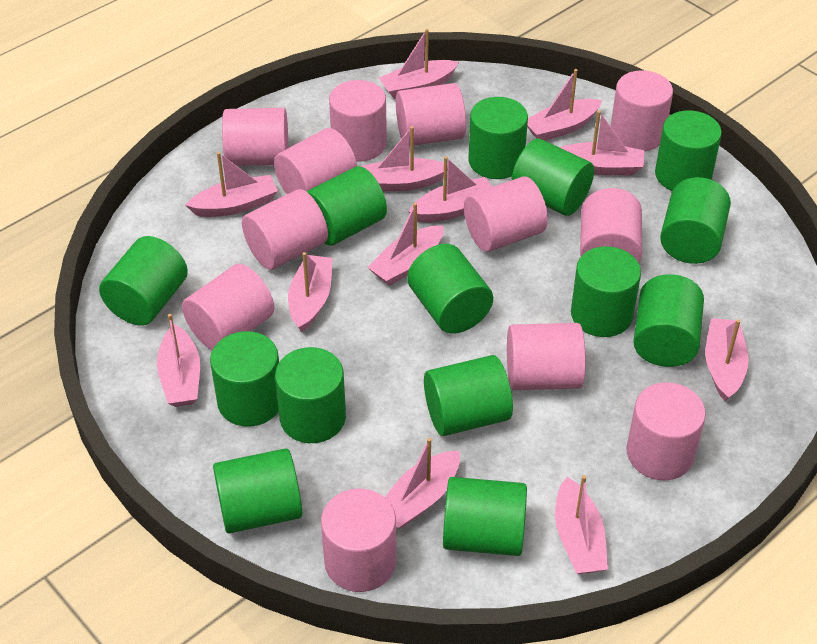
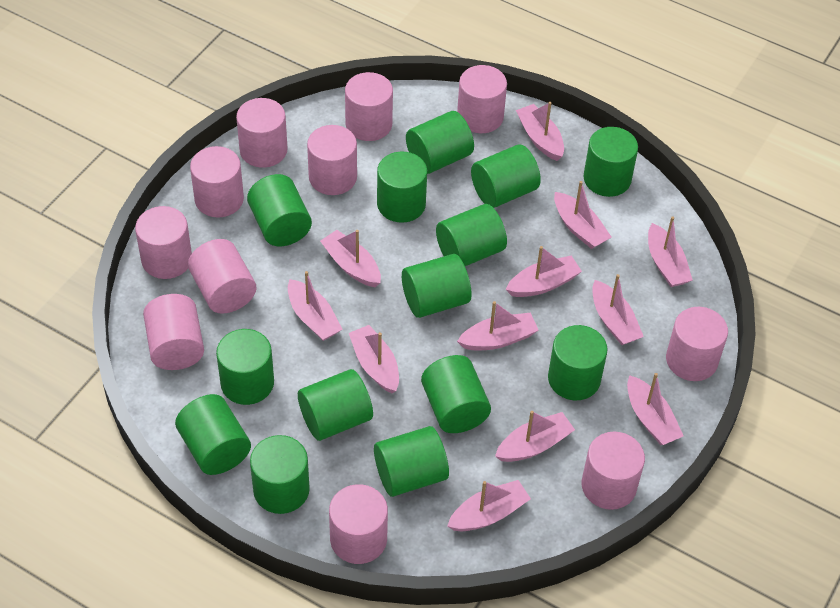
pink cylinder: [182,264,274,351] [222,108,288,166] [242,189,328,270] [274,128,357,194] [321,489,396,592] [329,80,387,162] [396,83,466,146] [464,177,548,252] [507,323,586,390] [580,188,642,263] [611,70,673,151] [627,382,706,480] = 12 -> [135,206,192,279] [143,294,204,370] [188,239,256,314] [190,146,244,218] [236,98,288,168] [307,125,357,195] [329,484,388,564] [345,72,393,141] [457,65,507,133] [582,431,645,510] [666,307,728,381] = 11

